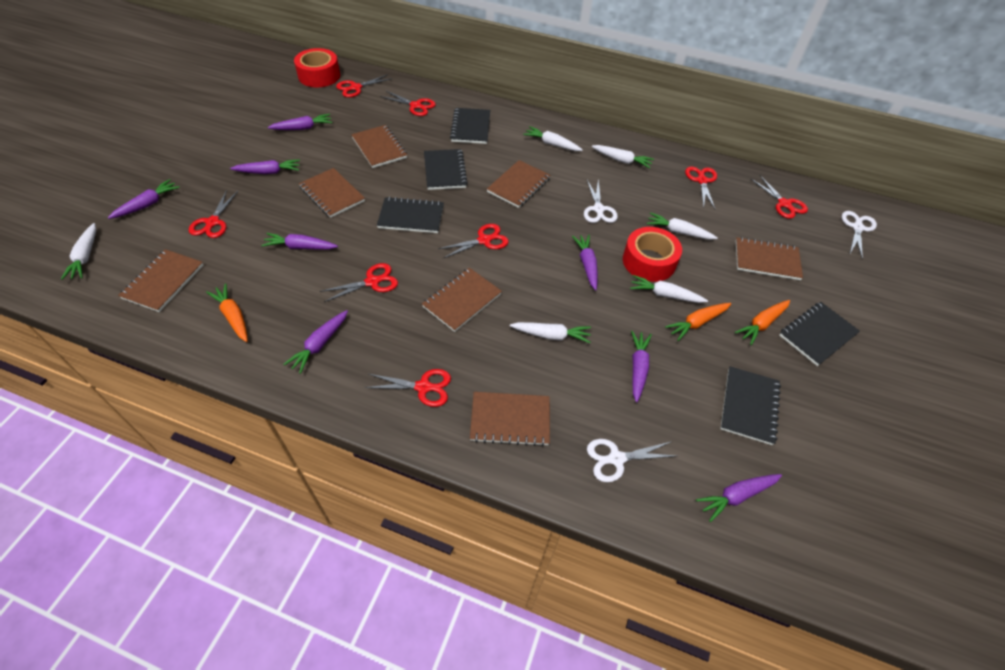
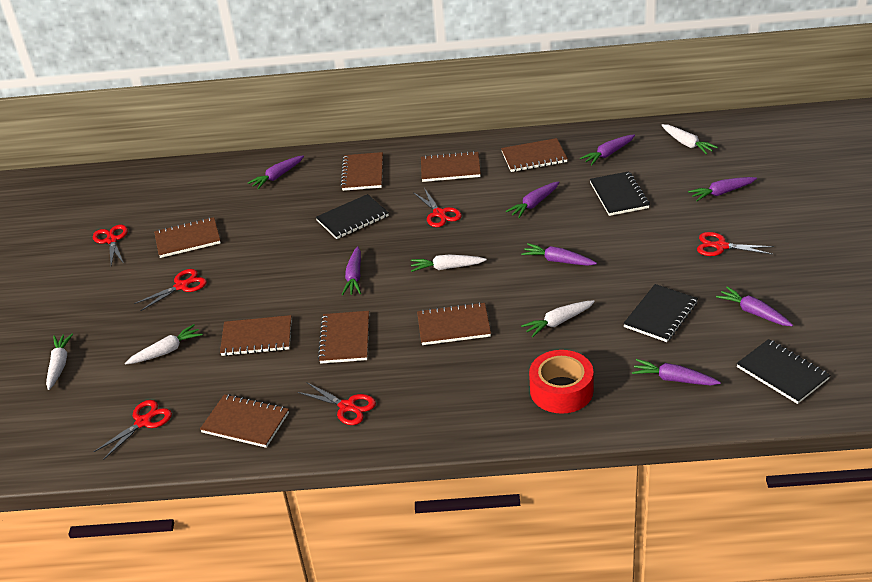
black notebook: [377,197,444,233] [424,149,468,190] [450,108,490,144] [720,366,781,445] [779,302,860,366] = 5 -> [316,194,389,239] [590,171,650,216] [623,284,698,342] [736,339,830,404] = 4
brown notebook: [118,249,203,312] [299,168,365,218] [351,125,407,168] [422,268,502,332] [470,392,550,446] [487,160,551,208] [736,237,803,280] = 7 -> [154,217,221,258] [200,394,289,448] [220,315,292,356] [318,311,369,364] [340,152,383,191] [417,302,491,345] [421,151,481,182] [501,138,568,172] = 8
orange carrot: [206,283,248,342] [665,303,731,341] [735,300,790,345] = 3 -> none = 0
red scissors: [189,190,238,238] [320,263,398,302] [336,74,392,97] [364,369,451,407] [380,91,436,116] [438,224,509,258] [685,167,717,209] [751,175,808,219] = 8 -> [93,225,128,266] [94,400,172,460] [134,269,207,311] [297,382,376,425] [413,188,462,227] [697,232,774,256] = 6
red tape: [294,48,340,87] [623,227,682,282] = 2 -> [529,350,594,414] = 1
white carrot: [61,223,96,280] [510,322,591,343] [523,126,583,151] [592,145,654,169] [630,275,708,303] [647,212,717,240] = 6 -> [46,334,73,390] [125,324,202,364] [411,255,487,272] [521,300,595,337] [661,124,718,155] = 5
white scissors: [584,179,618,223] [587,439,676,482] [842,211,877,259] = 3 -> none = 0

